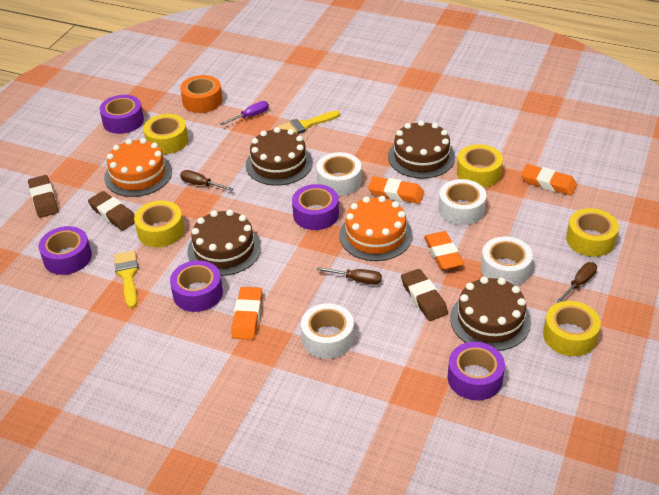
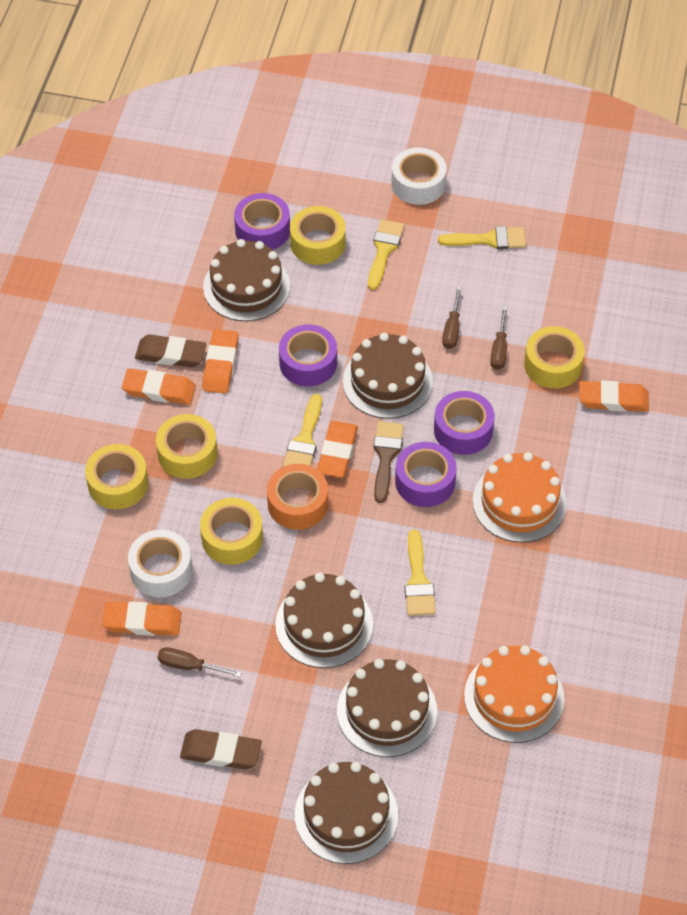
brown brush: none = 0 -> [374,421,404,503] = 1
brown cake: [187,209,261,276] [246,127,312,186] [388,120,455,179] [450,277,531,351] = 4 -> [203,239,290,321] [275,572,373,668] [295,762,398,864] [337,659,437,757] [343,333,433,419] = 5
brown eraser: [28,175,58,218] [88,191,135,231] [401,269,448,321] = 3 -> [135,334,206,368] [180,729,262,769] = 2
orange eraser: [231,287,263,340] [368,176,424,204] [424,231,464,270] [521,164,577,196] = 4 -> [102,602,181,636] [122,368,196,405] [202,329,239,394] [317,421,358,478] [579,380,649,412] = 5
purple screwdriver: [220,101,269,125] = 1 -> none = 0
purple tape: [39,226,92,275] [100,95,144,134] [170,260,223,312] [292,184,339,230] [448,342,505,401] = 5 -> [234,193,290,250] [279,325,337,387] [395,442,457,507] [434,391,495,455] = 4
white tape: [301,303,354,359] [317,152,361,196] [439,179,486,225] [481,237,533,286] = 4 -> [128,530,192,597] [391,148,446,205] = 2
yellow brush: [114,251,139,308] [278,111,340,134] = 2 -> [283,394,322,467] [368,219,404,290] [405,530,436,616] [438,226,526,249] = 4

